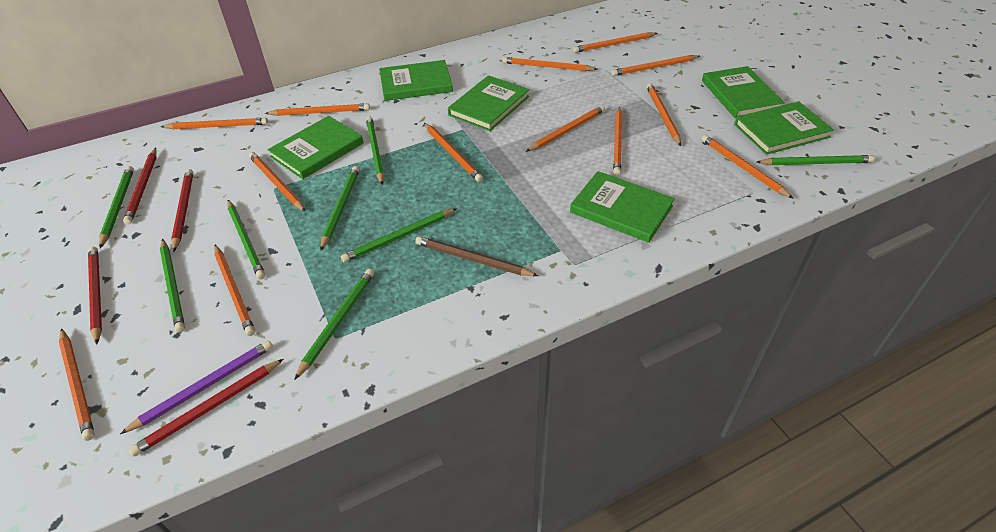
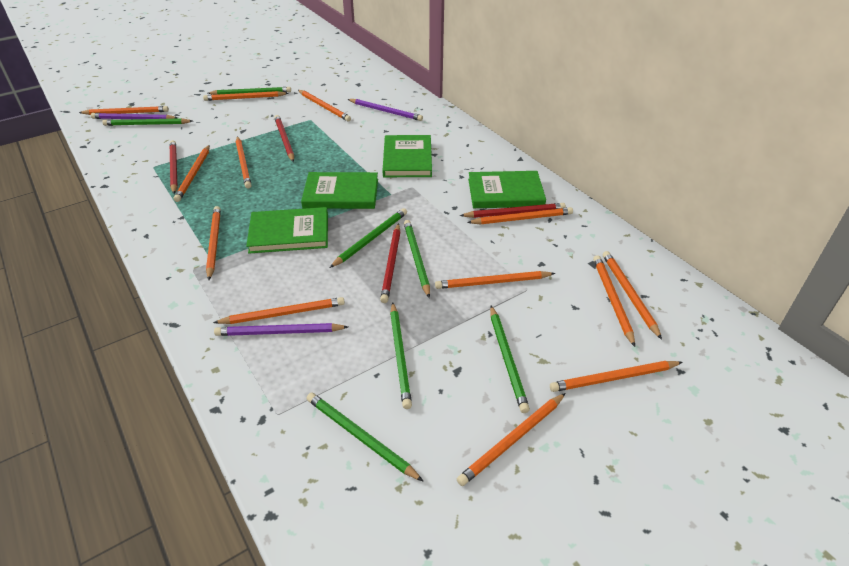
brown pencil: [415,236,538,276] = 1 -> none = 0
green book: [268,116,364,179] [379,60,453,101] [448,75,529,131] [570,171,675,243] [702,66,785,118] [734,101,834,155] = 6 -> [246,207,328,254] [301,172,378,209] [382,135,432,177] [468,171,546,208] = 4
green pencil: [99,166,134,248] [160,239,185,333] [227,200,266,279] [294,269,374,380] [320,166,360,251] [341,208,457,262] [366,117,384,185] [757,155,875,165] = 8 -> [102,118,193,126] [208,87,291,95] [306,393,423,481] [330,208,407,268] [390,302,412,409] [404,220,430,298] [490,306,530,413] = 7
purple pencil: [120,340,273,434] = 1 -> [91,113,178,119] [214,323,348,336] [348,99,423,121] = 3

